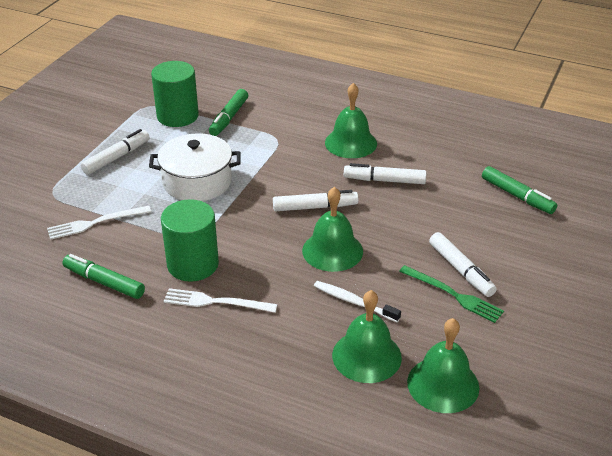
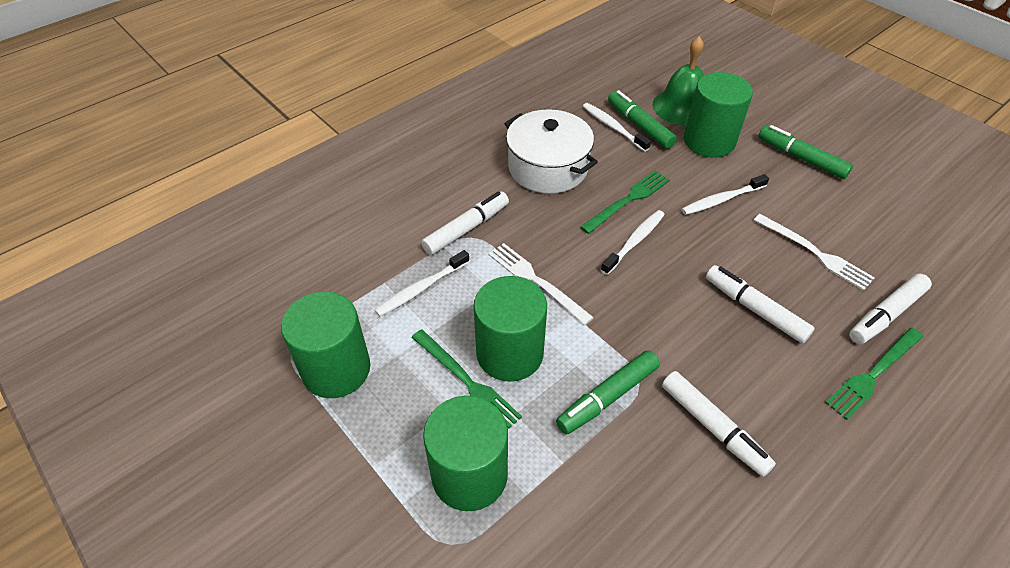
green bell: [302,187,363,272] [325,83,377,158] [332,290,402,383] [407,318,479,413] = 4 -> [652,36,704,126] = 1
green cylinder: [151,61,199,127] [161,199,219,282] = 2 -> [281,291,370,398] [423,396,508,511] [474,276,547,382] [684,72,753,158] = 4
green fork: [399,265,504,323] = 1 -> [411,329,522,428] [580,171,670,234] [825,328,923,420] = 3
white toothbrush: [314,281,401,322] = 1 -> [375,250,470,317] [583,103,651,152] [601,210,665,275] [682,174,769,215] = 4

